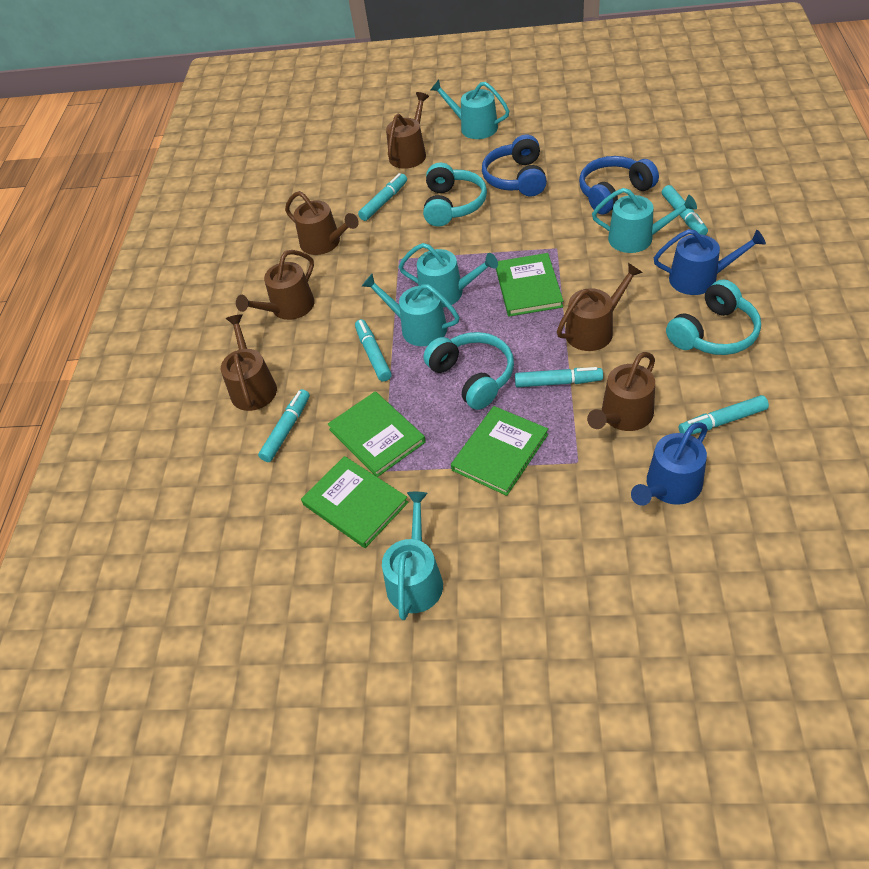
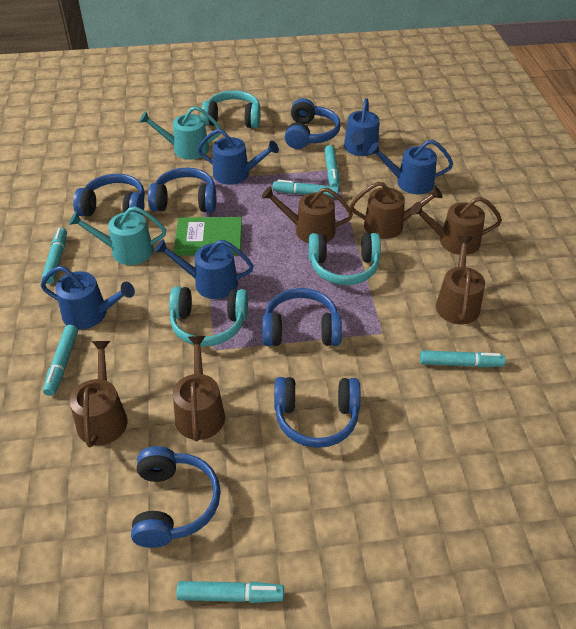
blue headphones: [482,135,547,196] [579,156,659,214] = 2 -> [73,174,145,216] [131,446,221,548] [148,168,216,212] [262,288,342,346] [274,377,361,448] [285,98,340,149] = 6
blue watering can: [631,422,708,506] [654,229,766,295] = 2 -> [41,266,135,329] [154,239,254,299] [198,129,279,185] [344,98,379,156] [368,140,453,194] = 5
green book: [301,456,408,548] [328,391,426,477] [451,406,548,496] [496,253,563,316] = 4 -> [174,217,242,256] = 1
turquoise watering can: [362,274,459,346] [382,492,443,620] [399,243,498,307] [431,80,509,139] [592,188,697,253] = 5 -> [69,206,166,265] [139,106,221,160] = 2

